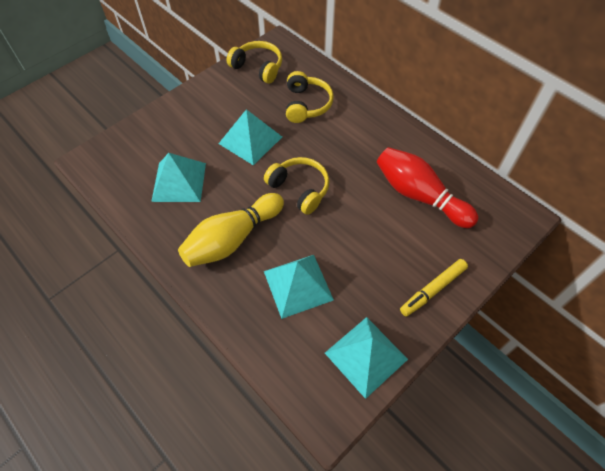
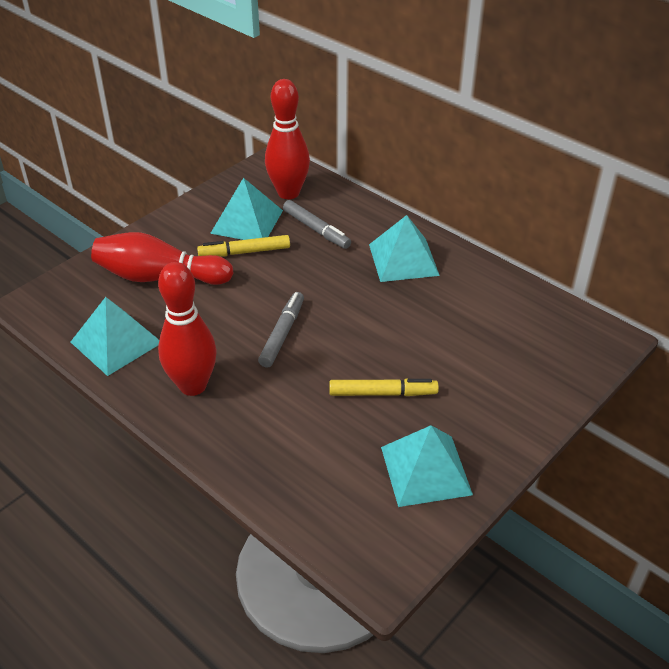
grey marker: none = 0 -> [258,292,304,368] [283,200,351,249] = 2
red bowling pin: [377,147,479,228] = 1 -> [91,232,233,285] [158,262,217,396] [265,79,310,199] = 3
yellow bowling pin: [178,193,284,267] = 1 -> none = 0
yellow headphones: [227,41,282,84] [264,157,329,215] [286,71,334,123] = 3 -> none = 0
yellow marker: [400,259,468,317] = 1 -> [197,235,290,257] [329,379,439,396] = 2

